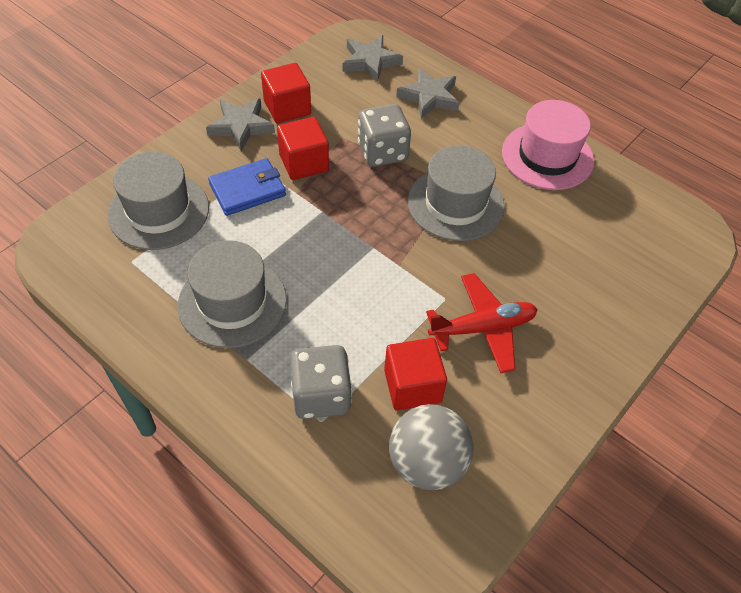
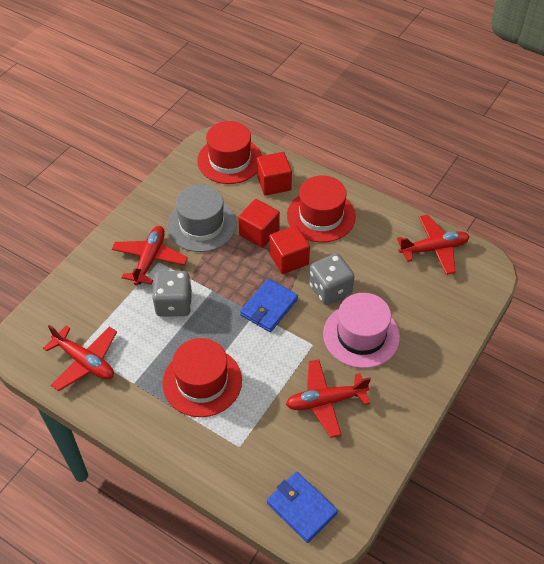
blue wallet: [208,158,286,216] = 1 -> [240,279,298,332] [267,472,338,543] = 2
grey ball: [389,404,474,490] = 1 -> none = 0
grey hat: [108,152,209,250] [178,240,287,348] [408,145,505,241] = 3 -> [167,184,237,252] = 1
grey star: [206,98,275,151] [343,35,403,82] [396,68,459,119] = 3 -> none = 0
red hat: none = 0 -> [162,338,242,417] [197,121,262,184] [287,175,356,243] = 3
red plane: [426,273,538,373] = 1 -> [43,325,117,391] [112,226,188,285] [286,360,371,438] [397,215,470,275] = 4

